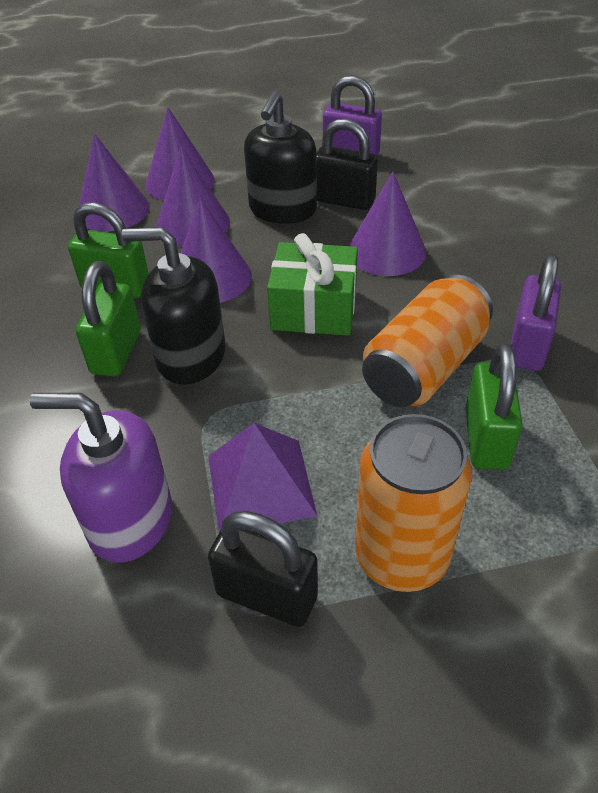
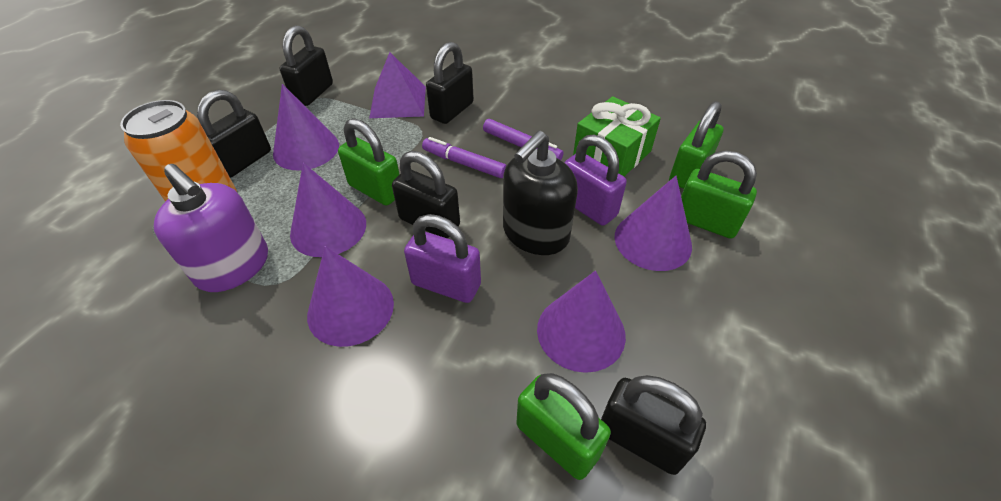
black padlock: [208,511,318,627] [316,118,378,210] = 2 -> [197,90,271,178] [280,25,333,106] [392,151,460,238] [426,42,474,124] [601,375,706,475] = 5
black soap dispenser: [122,227,225,384] [244,91,317,224] = 2 -> [503,131,578,255] = 1
green padlock: [68,202,149,298] [76,261,141,376] [465,343,523,470] = 3 -> [338,118,400,206] [516,373,611,480] [669,101,724,189] [681,150,757,239] = 4
orange can: [355,414,472,592] [362,275,493,407] = 2 -> [120,100,237,202] = 1
purple marker: none = 0 -> [422,137,506,178] [483,119,564,160] = 2

